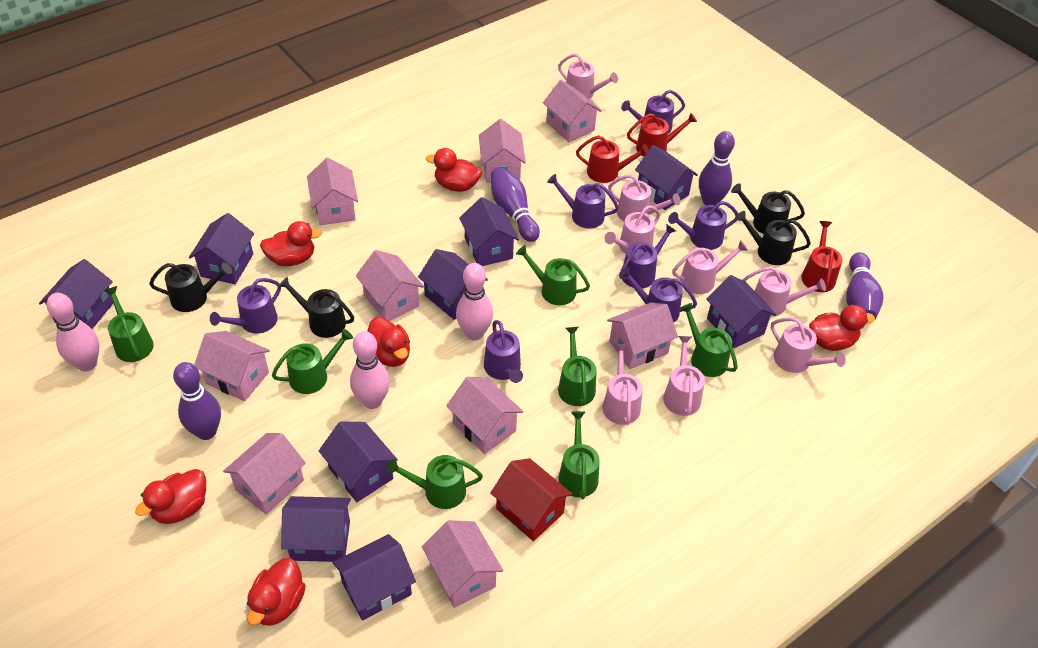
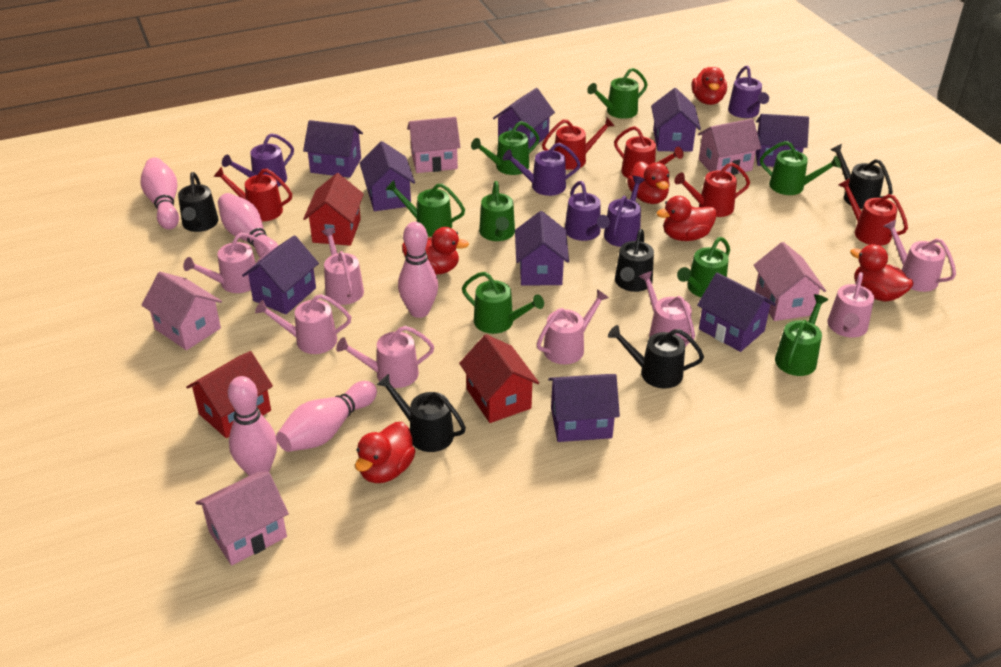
black watering can: [149,262,232,312] [278,277,354,338] [731,183,805,234] [735,211,811,265] = 4 -> [178,172,218,232] [377,374,466,452] [608,325,704,389] [615,229,654,292] [830,144,893,209] = 5
green watering can: [104,286,154,362] [272,329,353,394] [387,455,483,509] [516,245,590,305] [558,327,597,406] [558,411,600,499] [680,303,738,377] = 7 -> [386,180,465,237] [462,272,544,334] [471,121,540,175] [479,181,515,241] [587,68,648,119] [677,237,730,297] [760,141,841,195] [775,294,828,376] = 8
pink bowling pin: [47,293,99,372] [350,331,390,409] [456,263,493,341] = 3 -> [141,157,179,230] [218,193,278,257] [228,376,277,476] [276,381,377,452] [398,222,438,318] = 5
pink house: [194,331,270,401] [223,433,306,515] [307,158,358,225] [356,250,424,321] [422,520,503,608] [446,377,523,454] [479,119,526,183] [543,80,602,142] [607,302,678,369] = 9 -> [142,272,222,350] [196,472,289,565] [407,117,460,173] [698,119,761,175] [754,242,826,321] = 5
purple bowling pin: [173,362,221,440] [491,167,540,242] [699,131,735,206] [846,252,884,319] = 4 -> none = 0
purple watering can: [210,278,281,334] [484,320,523,383] [547,174,619,229] [619,224,676,288] [619,267,697,323] [621,90,685,134] [668,201,738,250] = 7 -> [222,133,294,187] [503,143,581,196] [565,181,610,241] [604,176,645,247] [728,66,769,118] = 5
red house: [490,458,572,541] = 1 -> [186,351,273,438] [303,173,364,246] [459,334,539,423] = 3
red watering can: [576,135,649,183] [627,113,697,157] [801,221,842,292] = 3 -> [213,167,292,221] [542,117,614,170] [614,126,683,178] [674,162,750,217] [839,178,908,246] = 5

